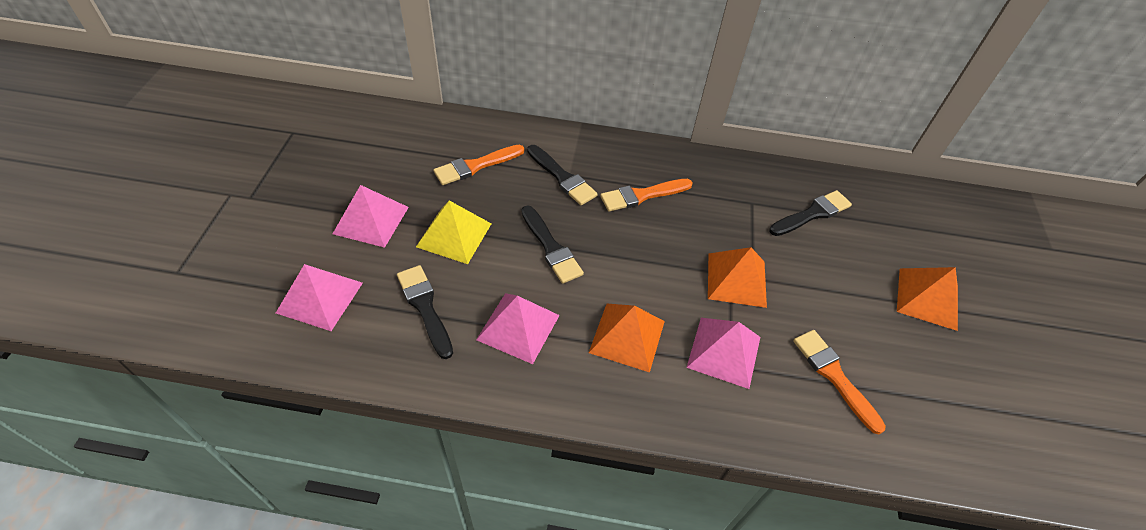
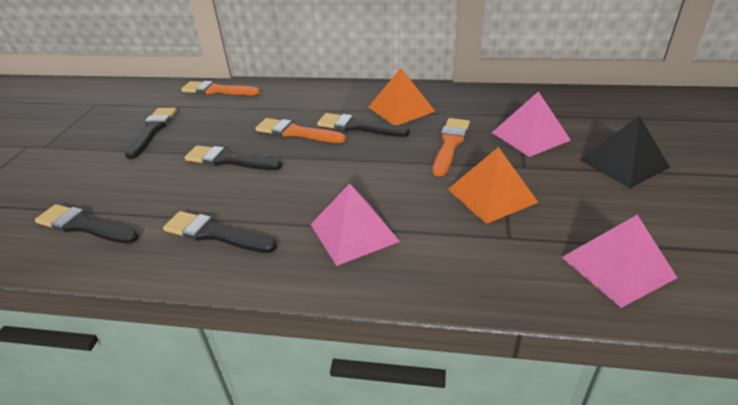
black brush: [397,265,453,359] [521,206,584,284] [527,145,598,205] [769,190,852,236] = 4 -> [35,204,139,244] [125,108,177,159] [163,211,277,253] [185,145,282,170] [317,113,410,137] = 5
black pyramid: none = 0 -> [579,116,670,188] = 1
orange pyramid: [589,303,665,373] [708,247,767,308] [897,267,958,331] = 3 -> [368,68,436,125] [448,147,539,224] = 2
pink pyramid: [276,264,363,331] [333,185,409,248] [476,293,560,364] [686,318,760,389] = 4 -> [311,183,400,266] [492,91,571,157] [561,215,677,308] = 3
yellow pyramid: [416,201,492,264] = 1 -> none = 0

